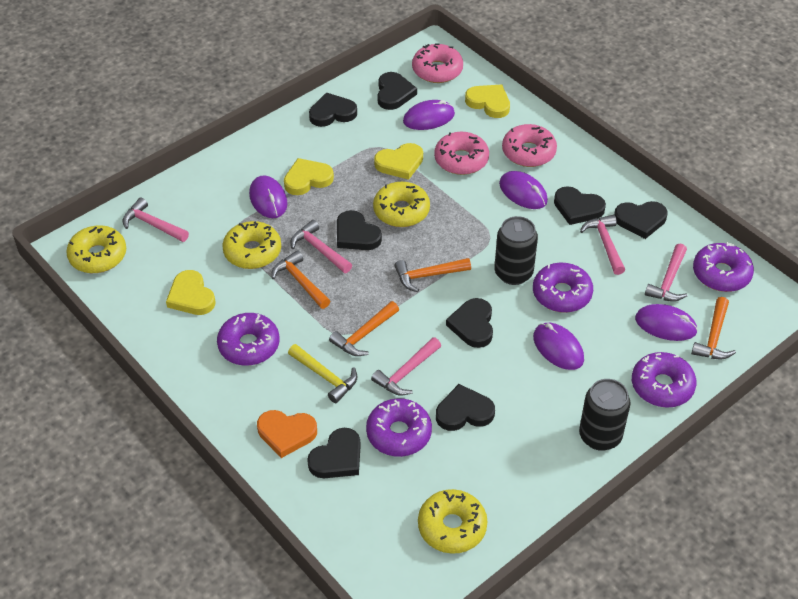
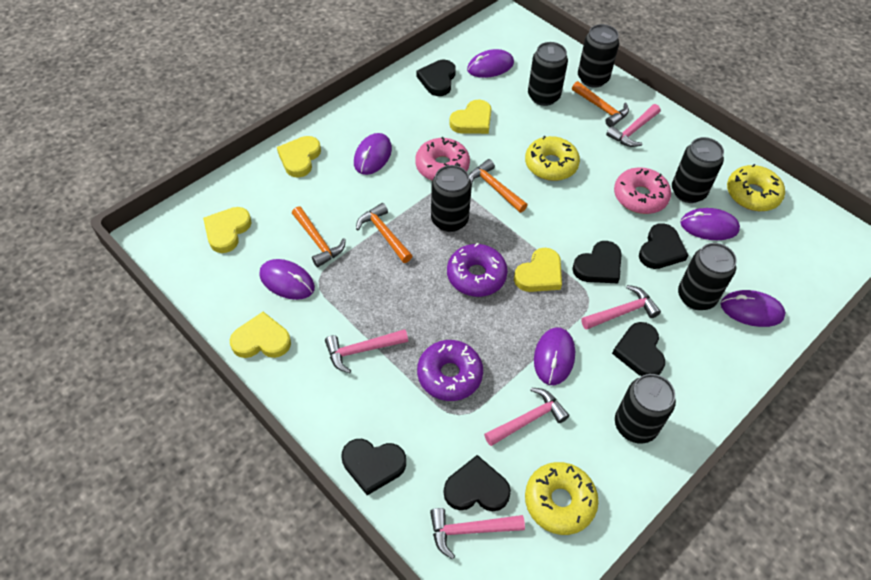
black can: [494,216,538,285] [579,379,630,451] = 2 -> [431,165,472,232] [528,42,568,106] [578,24,619,88] [615,374,676,444] [672,137,724,203] [678,243,737,310] = 6
black heart: [307,428,361,478] [309,92,357,127] [337,210,382,250] [377,72,417,110] [436,384,495,431] [446,298,493,348] [554,186,606,225] [614,201,668,239] = 8 -> [342,439,406,495] [417,60,456,96] [443,455,511,511] [572,241,622,283] [612,322,665,376] [639,223,688,269] = 6
orange heart: [257,410,317,458] = 1 -> none = 0
pink donut: [412,43,463,83] [434,132,489,175] [502,124,557,167] = 3 -> [415,137,470,180] [614,167,671,214] = 2
purple donut: [217,313,280,366] [366,398,432,457] [533,263,593,313] [632,352,696,407] [693,242,754,292] = 5 -> [417,340,483,401] [447,243,508,297] = 2
purple mouse: [249,175,287,218] [403,100,455,130] [499,171,548,209] [533,323,584,370] [635,304,698,341] = 5 -> [259,259,315,300] [354,133,392,175] [467,49,514,78] [534,327,575,385] [680,208,740,240] [721,290,786,327] = 6
yellow donut: [66,225,126,273] [222,221,281,269] [373,182,430,227] [418,489,488,554] = 4 -> [525,136,580,181] [525,462,599,535] [727,164,785,211] = 3
yellow hammer: [288,344,357,403] = 1 -> none = 0
yellow heart: [166,270,216,315] [284,158,334,195] [374,143,423,180] [465,85,510,118] = 4 -> [203,207,251,253] [230,312,291,358] [277,136,321,178] [449,99,492,134] [514,248,562,292] = 5

